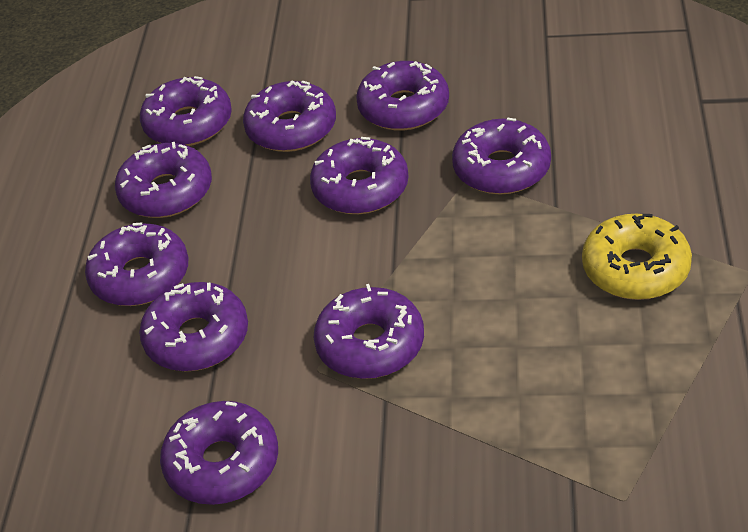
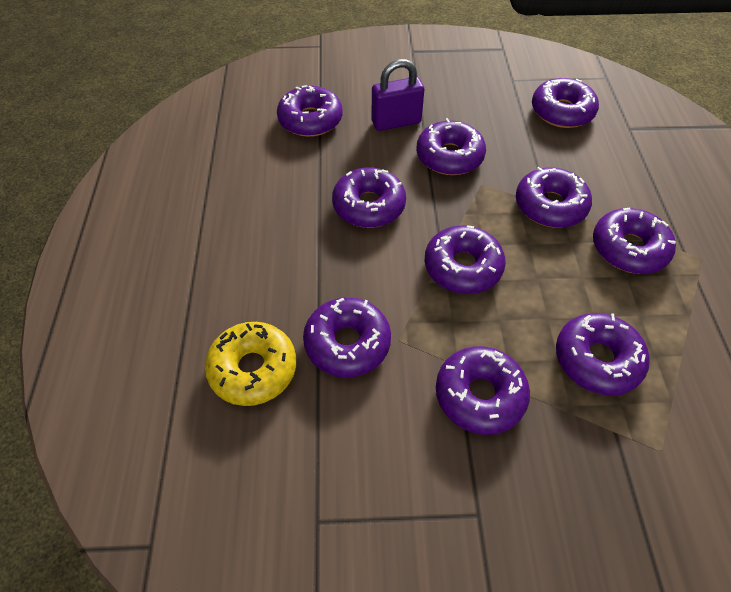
purple padlock: none = 0 -> [371,59,424,131] = 1

